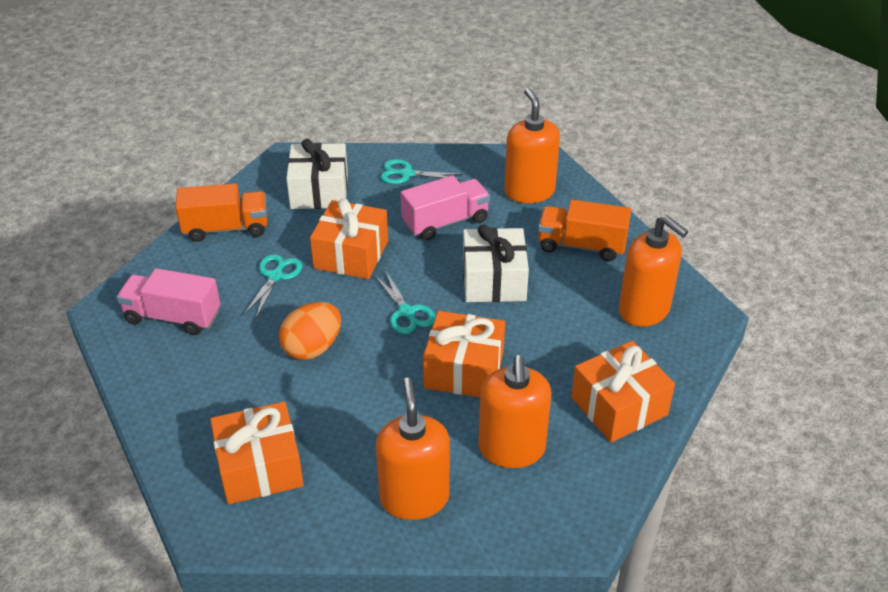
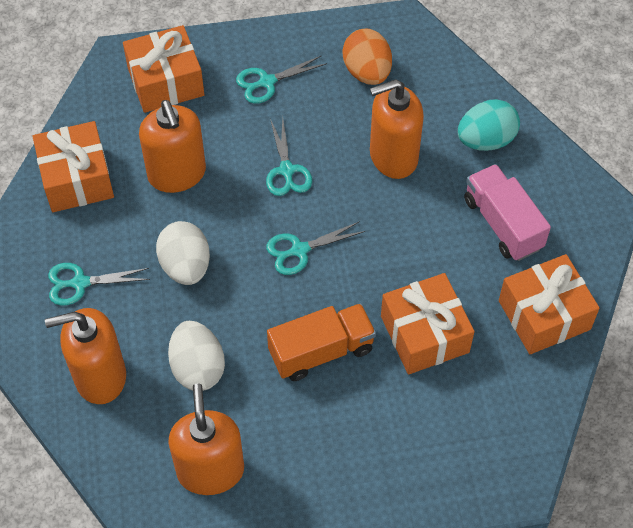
orange truck: [175,183,267,242] [538,200,631,261] = 2 -> [267,303,376,381] = 1
pink truck: [117,268,220,335] [401,175,490,240] = 2 -> [464,164,551,261] = 1
turquoise egg: none = 0 -> [458,99,520,151] = 1
turquoise scissors: [243,254,302,319] [374,270,436,334] [381,159,464,184] = 3 -> [48,263,150,305] [236,55,327,104] [266,117,312,196] [266,221,365,275] = 4
white egg: none = 0 -> [156,221,210,285] [168,321,225,391] = 2
white gift: [286,139,348,209] [463,225,529,302] = 2 -> none = 0

